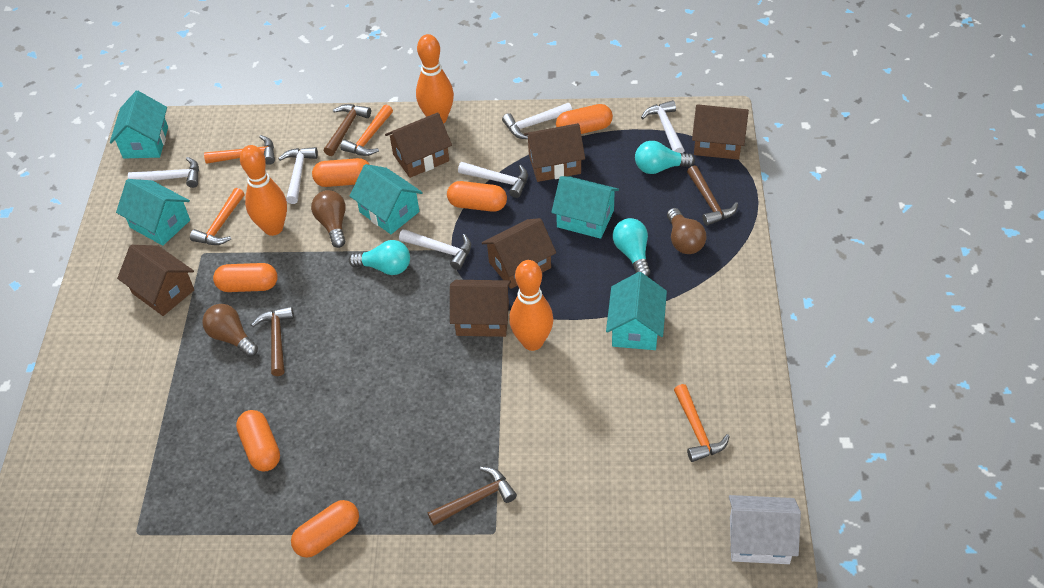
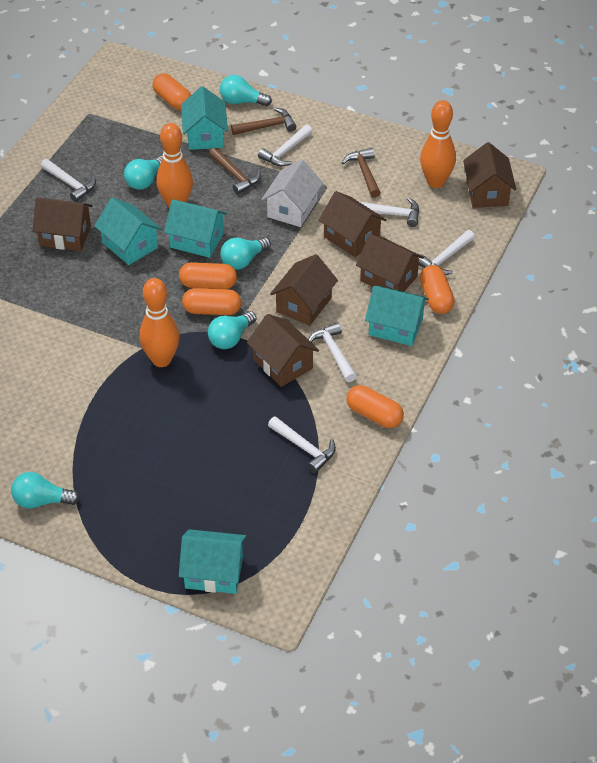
brown hammer: [251,306,294,376] [324,104,371,156] [428,467,517,525] [687,165,738,226] = 4 -> [209,148,261,194] [231,108,296,135] [342,148,381,198] = 3
brown light bulb: [202,304,258,357] [311,190,346,248] [667,208,706,254] = 3 -> none = 0
orange capsule: [213,263,278,292] [236,410,280,472] [291,500,359,558] [312,158,370,187] [447,181,507,212] [556,104,613,134] = 6 -> [152,73,191,111] [179,262,237,289] [182,288,241,315] [346,385,404,428] [420,265,455,314] = 5
orange hammer: [190,188,245,245] [204,135,275,165] [340,105,393,156] [674,384,730,462] = 4 -> none = 0
turquoise light bulb: [349,240,410,275] [613,218,650,277] [635,141,695,174] = 3 -> [11,472,80,509] [124,156,163,190] [208,311,256,349] [220,75,272,106] [221,237,271,270] = 5

